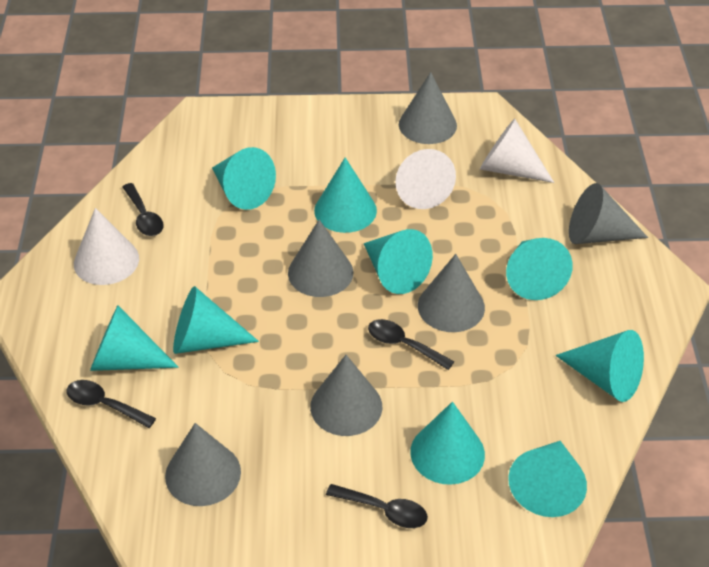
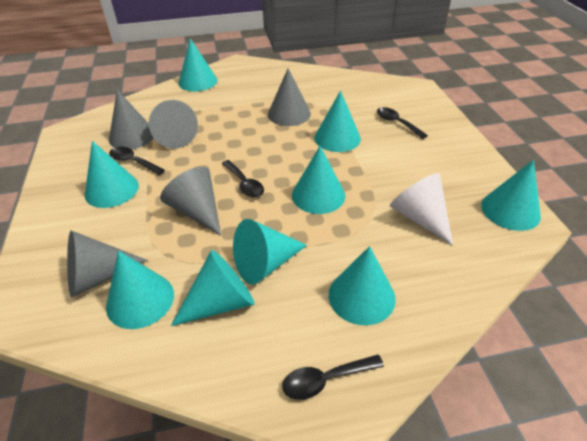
grey cone: [165,423,241,506] [288,220,353,297] [310,355,382,436] [399,72,457,144] [418,254,485,332] [569,183,648,244] = 6 -> [67,231,148,298] [109,90,154,149] [149,100,198,149] [160,167,221,236] [268,69,311,126] = 5
white cone: [74,208,139,285] [395,149,456,209] [480,119,554,183] = 3 -> [390,173,453,246] = 1

